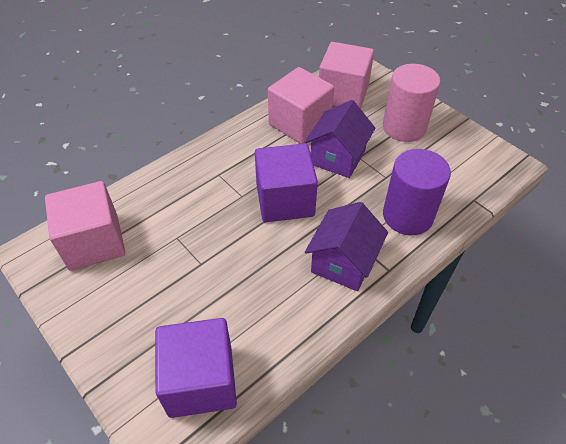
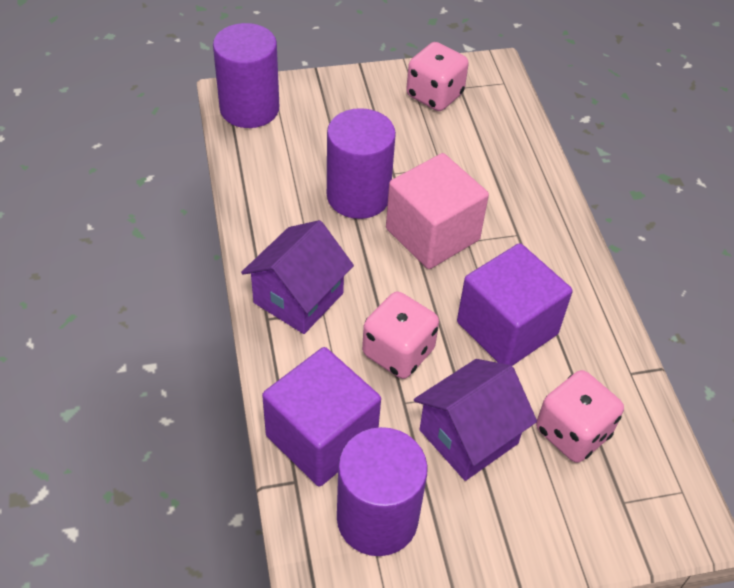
pink cube: [45,181,125,271] [268,67,334,144] [319,42,374,109] = 3 -> [386,153,489,269] = 1
pink cylinder: [383,64,440,142] = 1 -> none = 0
pink dice: none = 0 -> [362,292,439,379] [406,42,469,111] [536,370,624,463] = 3
purple cylinder: [383,149,451,236] = 1 -> [213,23,279,128] [327,108,396,219] [337,427,428,556] = 3

